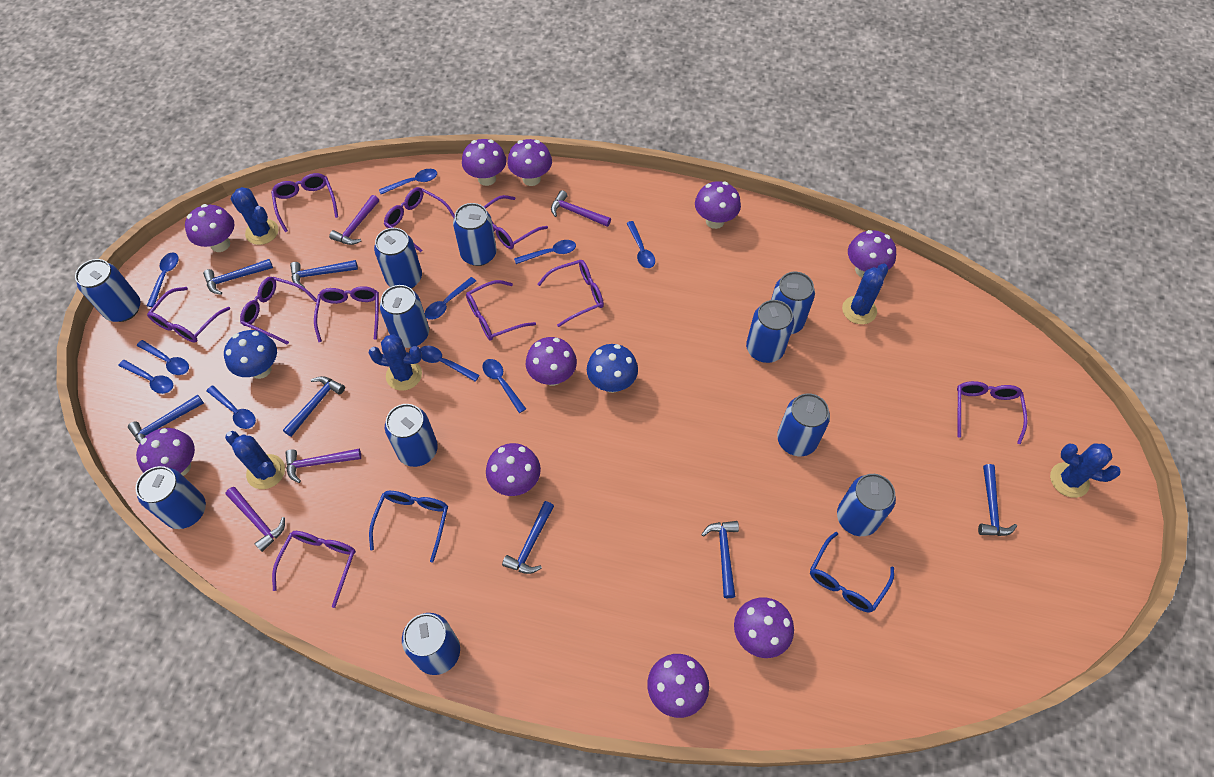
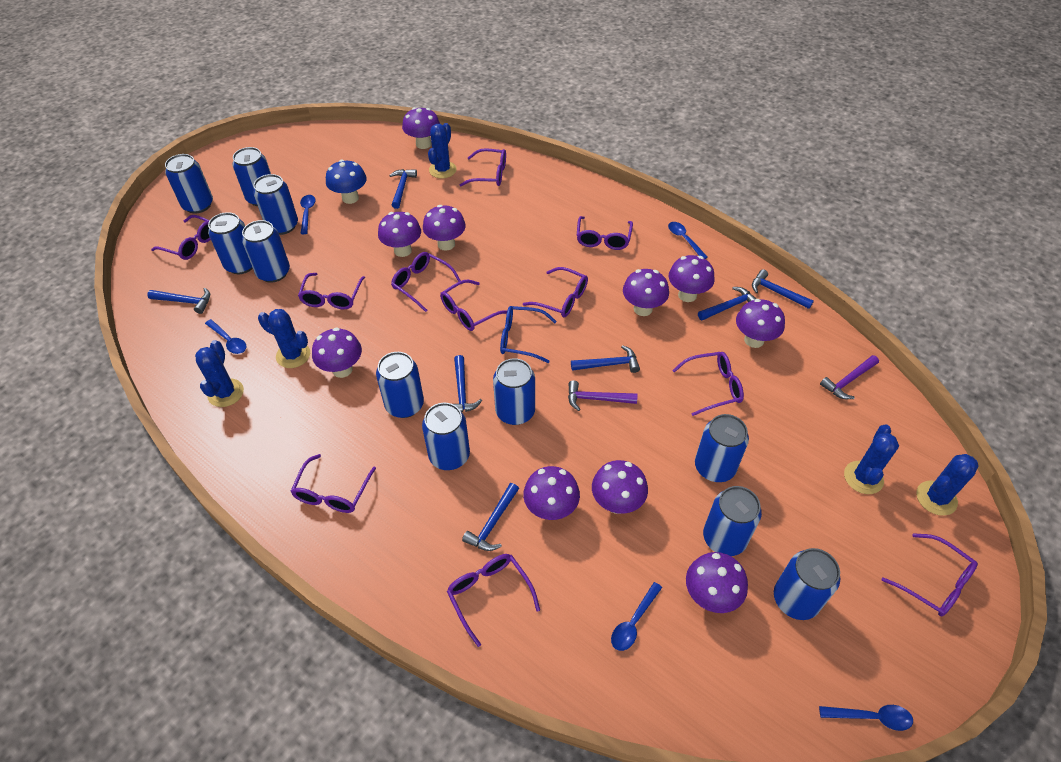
blue glasses: [369,491,448,563] [810,532,894,613] = 2 -> [500,306,557,363] = 1
blue mushroom: [224,330,277,379] [587,344,638,393] = 2 -> [326,159,367,204] = 1
blue spoon: [118,360,173,394] [137,340,189,375] [147,253,179,307] [206,386,256,429] [379,169,437,194] [420,346,480,382] [425,277,476,320] [482,359,526,413] [514,240,576,264] [627,221,655,268] = 10 -> [205,319,246,354] [300,195,316,234] [611,582,662,651] [668,222,708,259] [819,705,913,731] = 5
purple glasses: [147,287,230,343] [240,277,317,345] [271,173,338,232] [272,531,356,608] [314,286,379,342] [384,187,455,252] [466,280,536,341] [484,195,548,249] [538,260,604,327] [957,381,1027,444] = 10 -> [151,215,211,260] [291,454,376,513] [298,273,365,309] [391,252,461,312] [440,280,508,331] [447,554,540,647] [460,148,506,186] [523,267,588,317] [576,216,633,250] [672,352,744,416] [882,533,978,617] = 11
purple hammer: [226,487,285,552] [285,449,361,483] [329,195,379,245] [551,190,611,227] = 4 -> [568,380,637,411] [820,355,879,399] = 2

